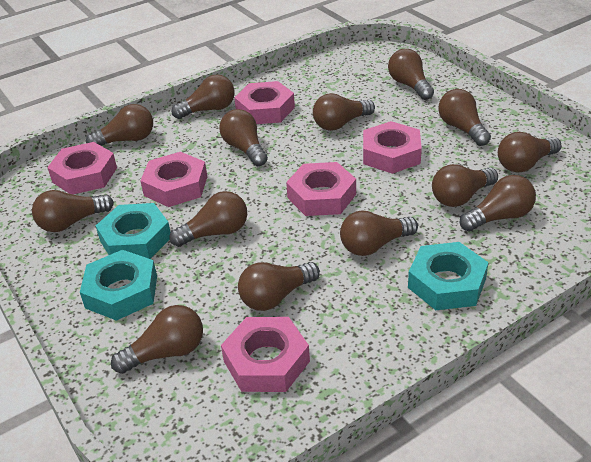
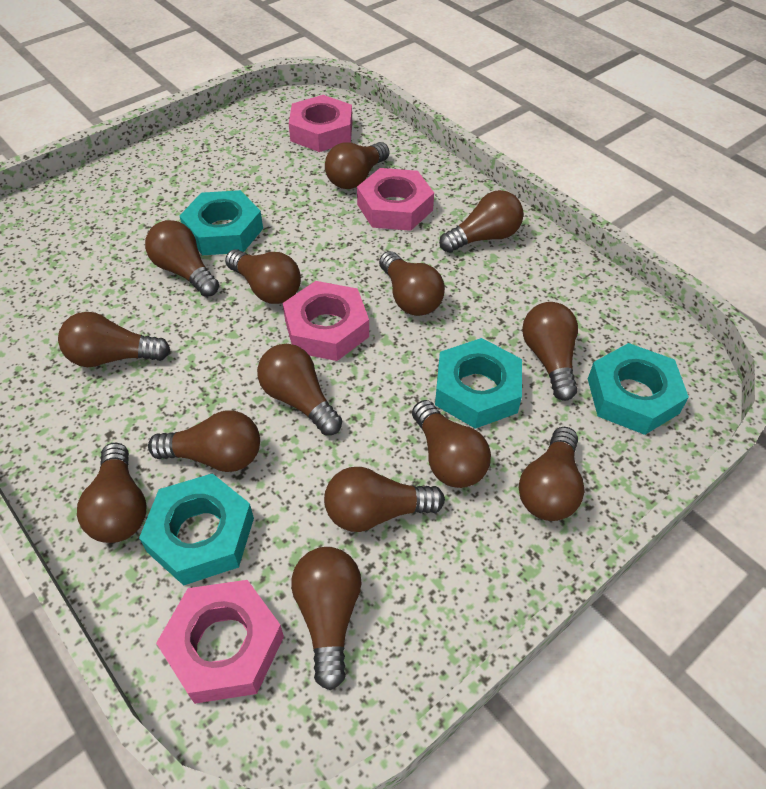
pink nut: [47,142,117,194] [140,152,207,207] [221,317,310,392] [234,81,295,124] [286,162,356,216] [363,121,422,174] = 6 -> [156,580,284,704] [283,281,369,361] [289,95,352,152] [357,168,434,231] = 4
turquoise nut: [80,250,157,321] [96,203,170,259] [408,242,489,310] = 3 -> [139,473,254,586] [180,190,263,255] [435,338,522,429] [588,343,689,435] = 4

